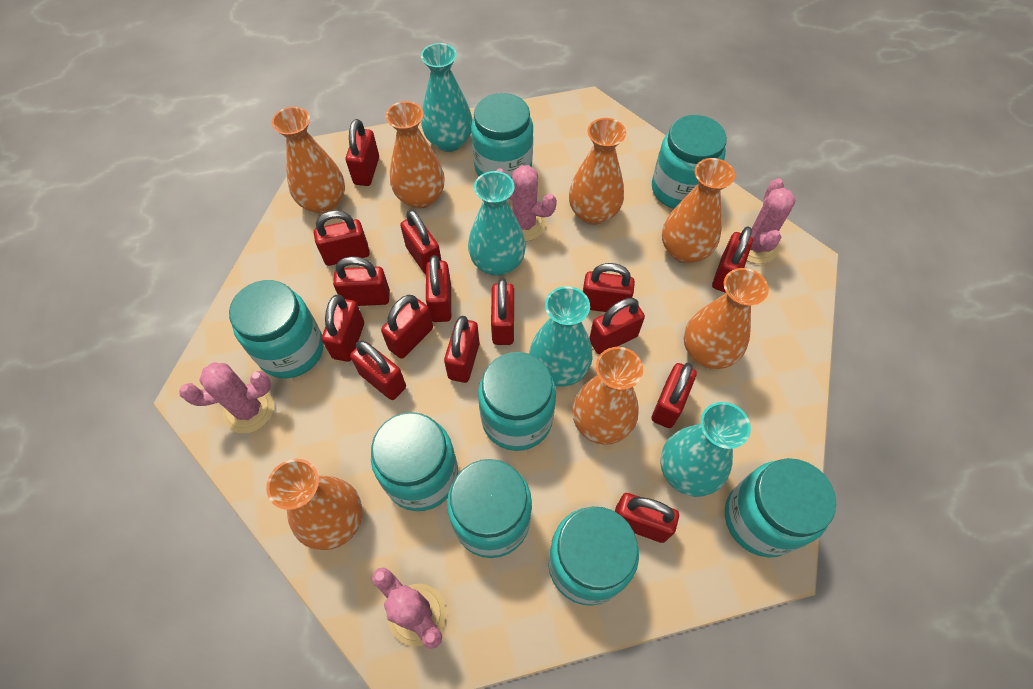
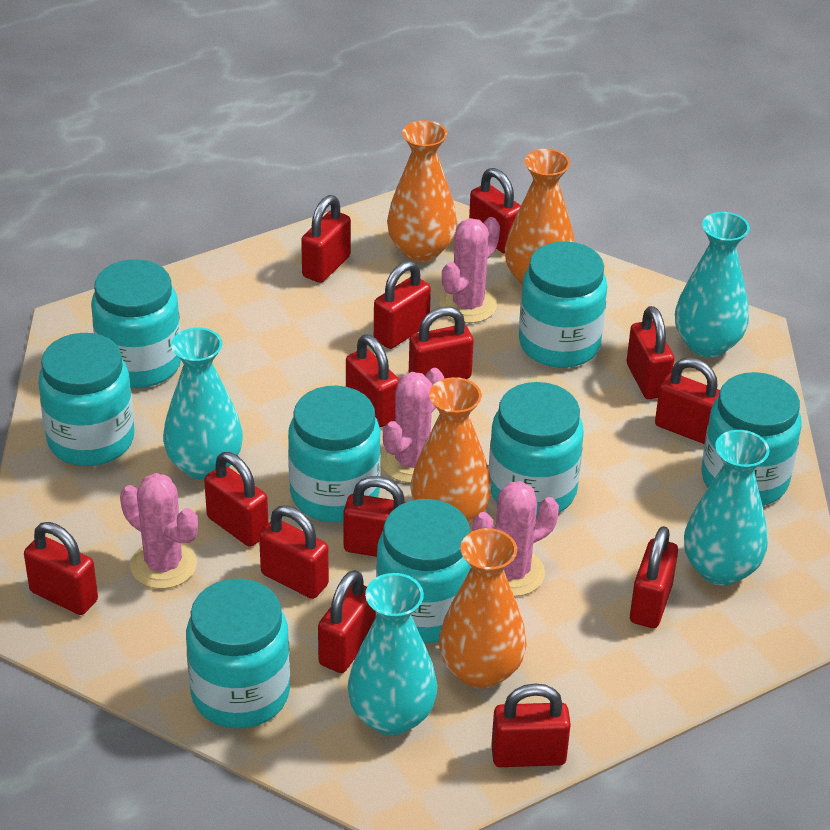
orange vase: [266,459,363,550] [271,107,345,214] [385,101,445,209] [569,118,626,225] [572,347,643,445] [662,158,735,263] [684,268,769,369] = 7 -> [387,120,457,262] [411,377,492,524] [439,528,527,689] [505,149,575,285] = 4
red padlock: [314,210,370,266] [322,295,364,362] [333,256,390,306] [346,119,379,186] [350,340,406,400] [381,295,433,359] [400,210,442,275] [426,255,451,322] [444,316,480,383] [491,278,514,345] [583,263,635,312] [589,298,645,354] [615,493,679,543] [651,363,697,428] [712,227,753,293] = 15 -> [24,522,98,615] [204,452,268,547] [259,505,329,599] [301,195,351,283] [318,570,376,673] [343,476,406,557] [346,334,399,427] [374,261,431,349] [409,306,474,379] [469,168,521,254] [491,683,571,767] [627,306,674,399] [630,526,678,628] [655,357,720,444] = 14

